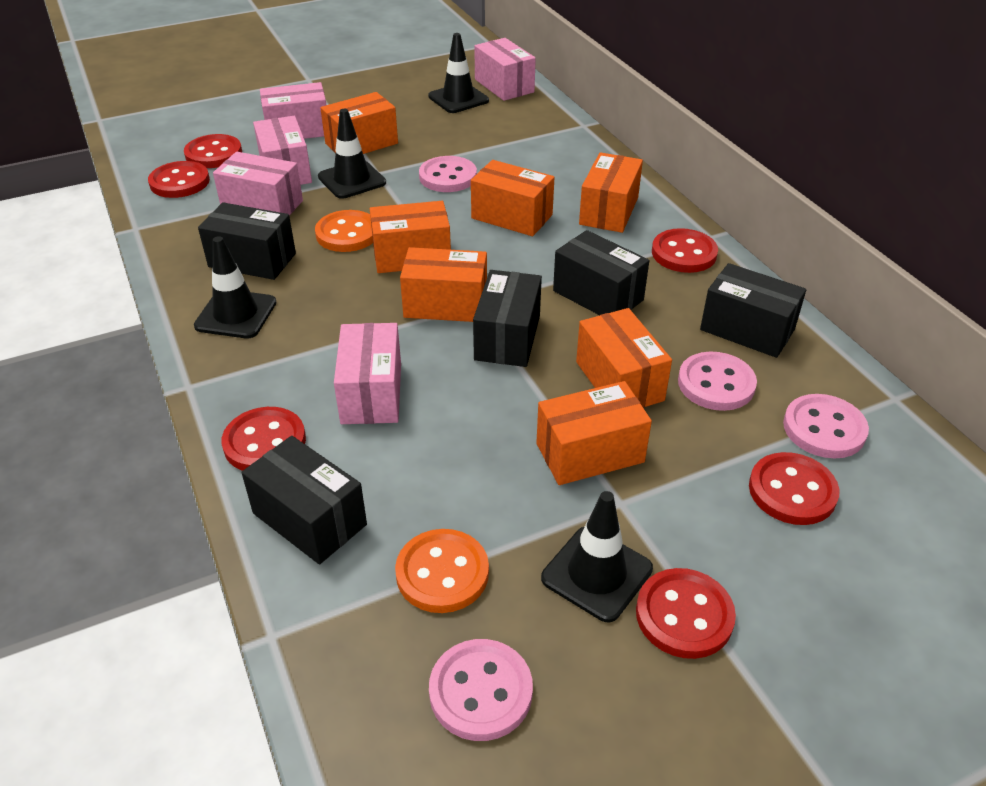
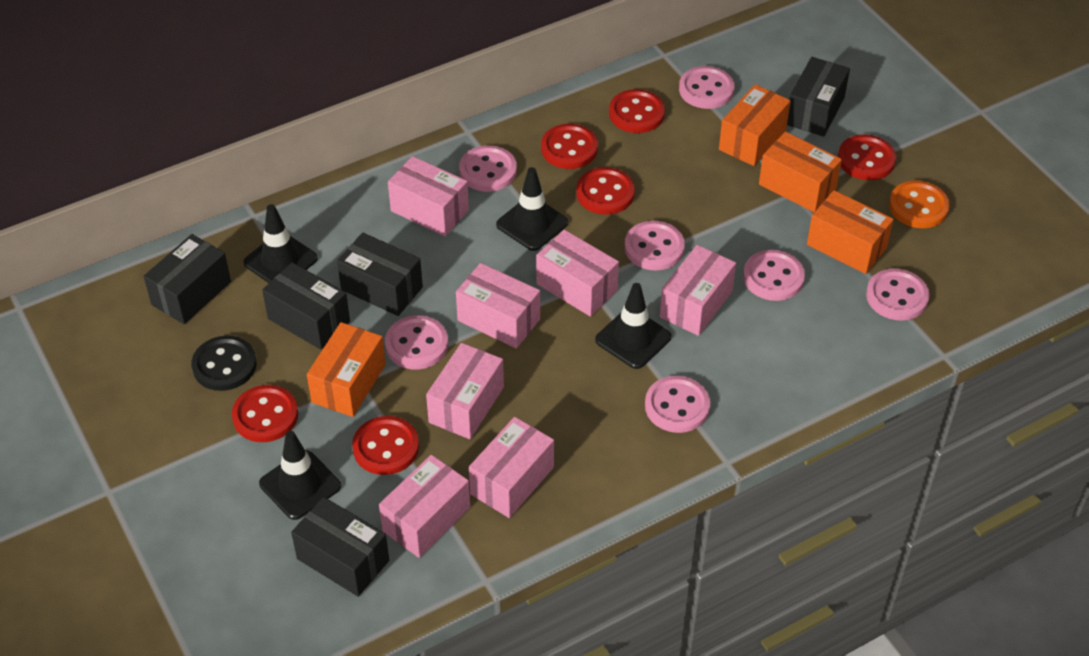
black button: none = 0 -> [191,336,257,391] = 1
orange box: [320,92,398,154] [370,201,451,273] [400,247,487,322] [471,160,554,236] [536,381,652,485] [576,308,672,408] [579,152,643,233] = 7 -> [307,322,386,417] [719,84,791,166] [759,132,842,212] [807,190,894,274] = 4
orange button: [315,210,373,252] [395,529,489,613] = 2 -> [889,180,950,228] = 1
pink box: [213,152,303,215] [253,116,312,185] [260,82,326,139] [334,323,401,424] [474,38,536,101] = 5 -> [379,455,470,558] [388,156,469,236] [426,343,504,439] [456,263,540,349] [469,417,554,518] [536,230,619,317] [660,245,736,336] = 7
pink button: [419,156,477,192] [429,639,533,741] [678,352,757,411] [783,394,869,458] = 4 -> [385,315,448,369] [459,145,517,192] [625,221,685,270] [645,376,710,433] [679,66,735,109] [743,250,805,301] [866,269,930,320] = 7

